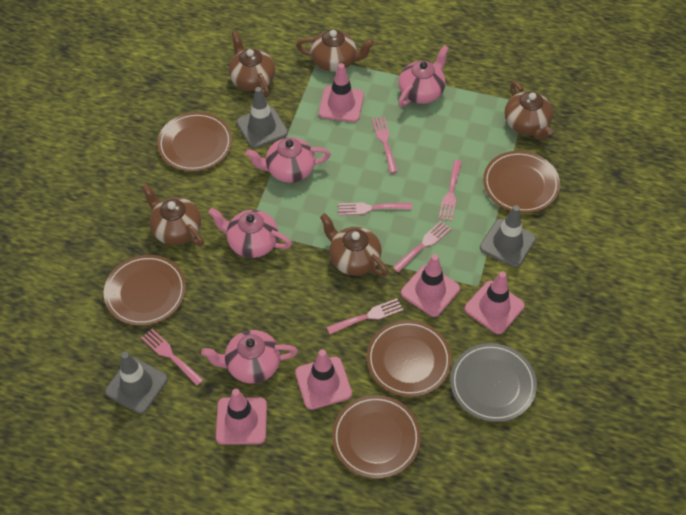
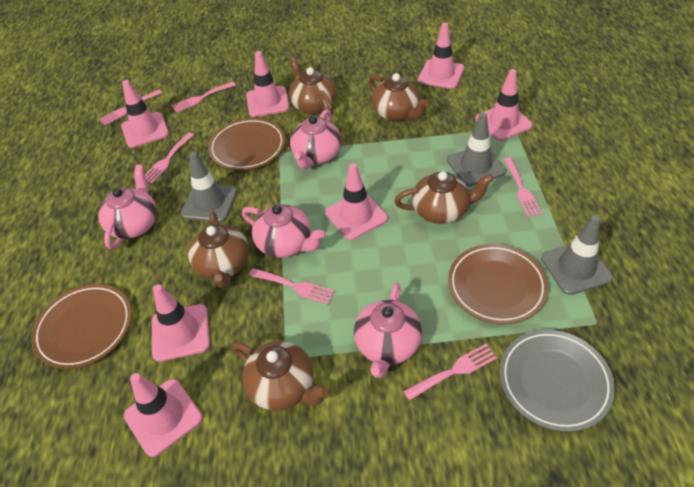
brown plate: [104,255,186,326] [157,112,232,172] [332,395,421,479] [367,320,452,397] [483,151,560,213] = 5 -> [31,284,132,369] [208,118,285,170] [448,244,548,324] = 3
pink traffic cone: [216,389,267,445] [295,350,352,410] [319,63,364,122] [401,254,460,317] [465,271,525,334] = 5 -> [121,80,169,148] [124,373,203,457] [152,284,210,362] [246,51,290,117] [325,164,388,240] [418,23,464,89] [476,69,533,141] = 7

